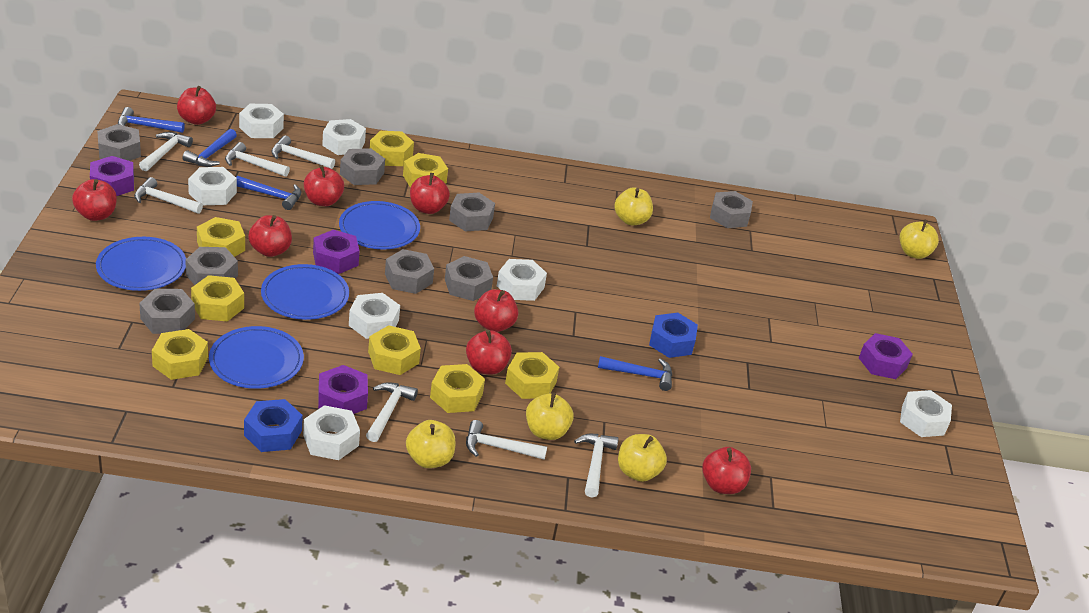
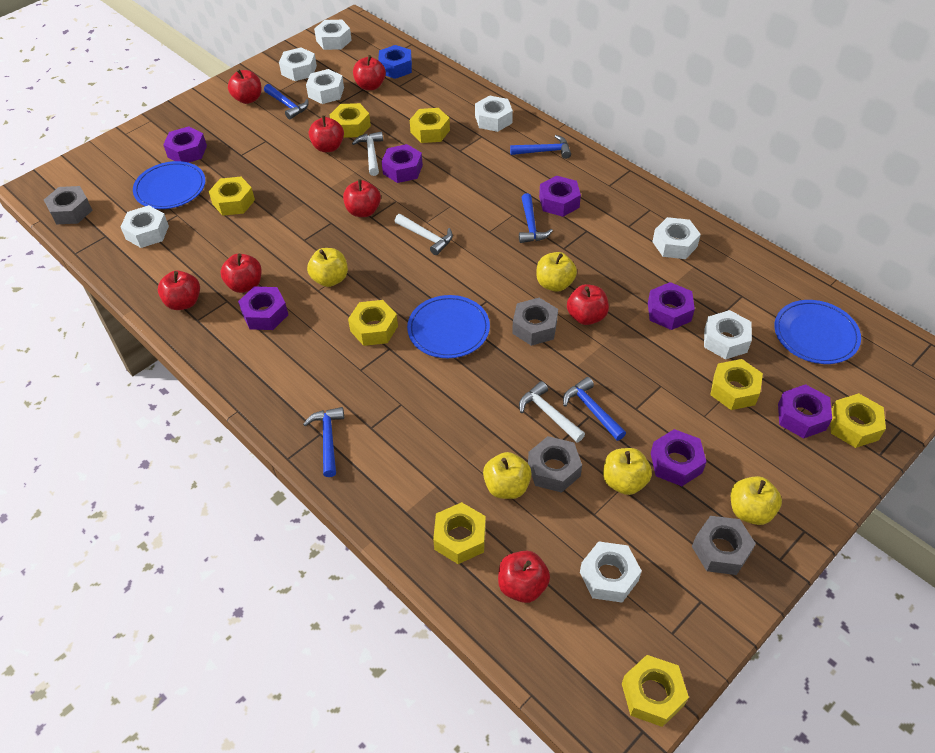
blue hammer: [118,107,185,133] [182,129,237,167] [236,176,301,210] [598,356,672,391] = 4 -> [264,84,309,120] [303,407,344,477] [510,135,571,159] [519,193,553,243] [563,377,626,441] = 5
blue nut: [244,399,303,452] [649,313,698,358] = 2 -> [378,45,412,79] = 1
blue plate: [96,237,186,291] [209,326,304,389] [261,264,349,320] [339,201,420,249] = 4 -> [133,161,205,209] [407,295,490,358] [774,300,861,364] = 3
grey nut: [97,124,141,161] [139,289,195,334] [185,247,238,285] [340,148,385,185] [385,249,434,294] [445,256,493,301] [449,193,495,231] [710,191,753,228] = 8 -> [44,186,93,224] [512,298,558,346] [528,436,582,493] [692,516,756,575] = 4
purple nut: [90,156,134,196] [313,230,360,274] [318,365,368,414] [859,333,913,379] = 4 -> [163,126,207,163] [238,287,288,330] [381,144,423,183] [539,175,581,217] [648,282,695,330] [651,429,706,486] [778,384,832,439] = 7
white hammer: [134,177,203,214] [139,132,193,171] [225,142,290,177] [271,135,335,169] [366,382,418,442] [466,420,547,460] [574,434,619,498] = 7 -> [352,132,383,176] [395,214,453,255] [519,381,585,442] = 3
white nut: [188,167,237,205] [239,104,284,138] [303,405,360,460] [322,119,366,155] [349,293,400,339] [497,259,547,301] [900,390,952,437] = 7 -> [121,205,169,248] [279,48,317,81] [306,69,344,104] [314,20,352,50] [475,95,513,132] [580,541,642,603] [652,217,701,259] [704,310,752,359] = 8

